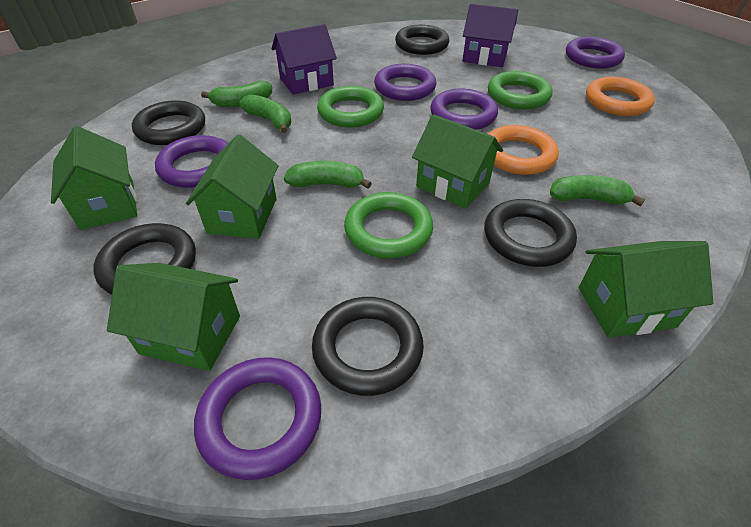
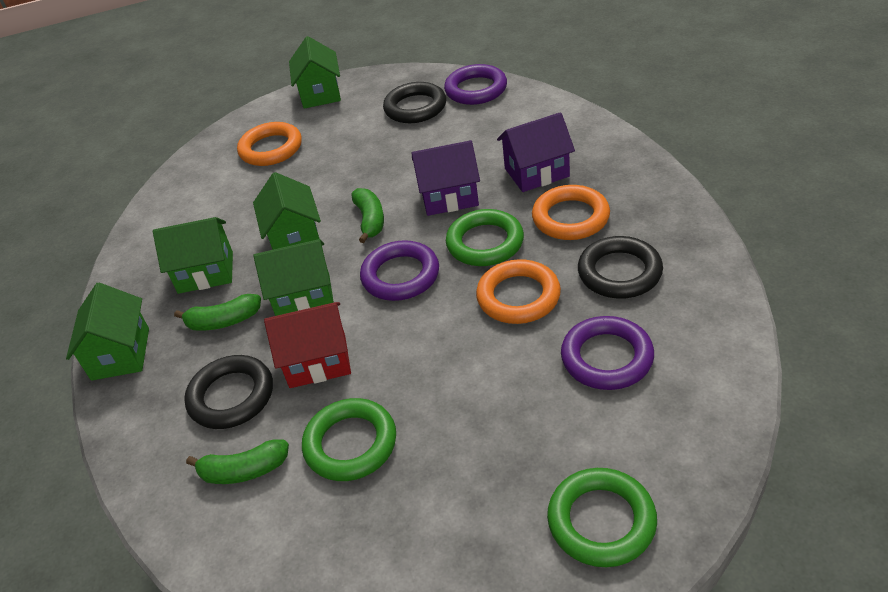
black ring: [93,223,196,295] [132,100,205,145] [312,297,424,396] [395,25,450,55] [484,199,577,267] = 5 -> [184,355,273,429] [383,82,446,123] [578,236,663,299] = 3
green banana: [201,81,272,107] [239,94,291,133] [284,161,372,189] [550,175,645,206] = 4 -> [174,294,261,331] [186,439,289,484] [351,188,384,243] = 3
orange ring: [488,125,559,175] [586,77,655,116] = 2 -> [237,122,302,166] [476,259,561,324] [532,185,610,240] = 3
purple ring: [155,135,229,188] [194,357,321,480] [374,64,436,101] [430,89,498,130] [566,36,625,69] = 5 -> [360,240,439,301] [444,64,507,105] [561,316,654,390] = 3
red house: none = 0 -> [264,302,351,388] = 1

